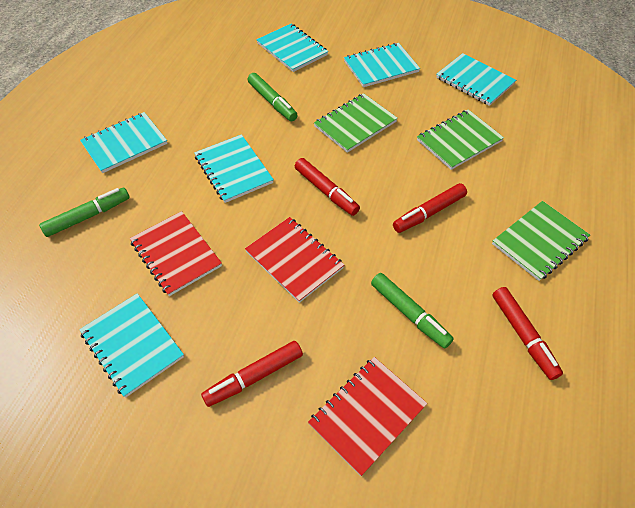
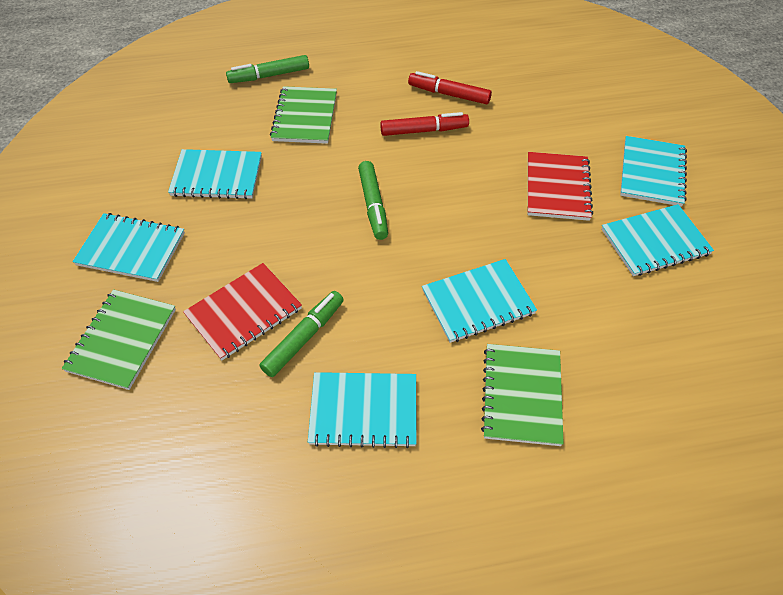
red marker: [201,341,303,407] [295,158,360,216] [393,183,467,233] [493,287,563,380] = 4 -> [380,112,469,136] [408,71,492,104] = 2
red notebook: [130,211,222,296] [245,217,344,303] [308,357,427,476] = 3 -> [183,263,302,360] [528,152,593,221] = 2

